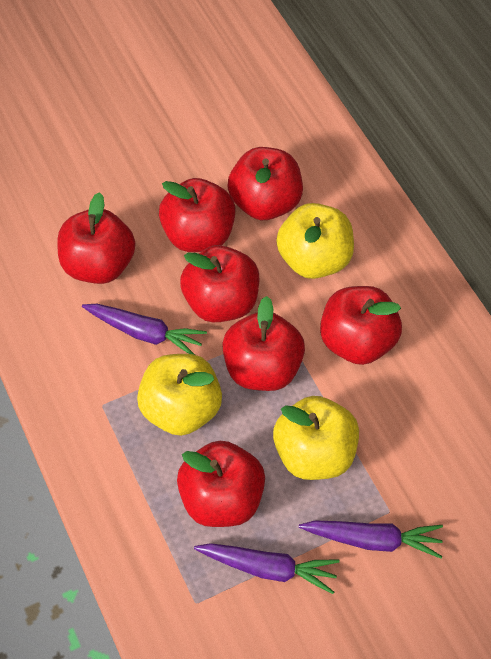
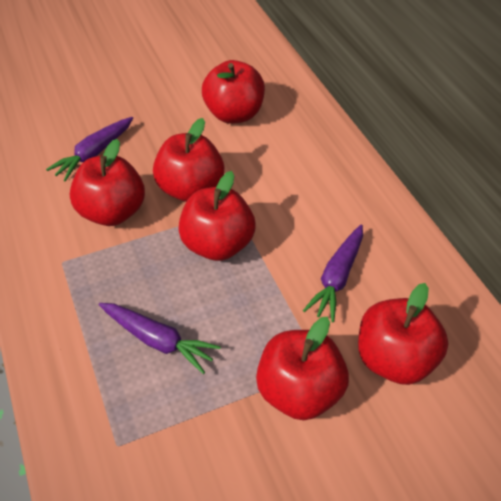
red apple: [58,192,135,284] [159,178,236,252] [177,441,265,527] [180,245,259,322] [222,296,305,391] [228,147,303,220] [320,286,402,365] = 7 -> [70,139,145,226] [153,118,224,202] [178,171,256,261] [202,60,265,124] [256,316,349,420] [358,283,449,385] = 6
yellow apple: [137,354,222,436] [273,396,359,480] [276,203,354,279] = 3 -> none = 0

